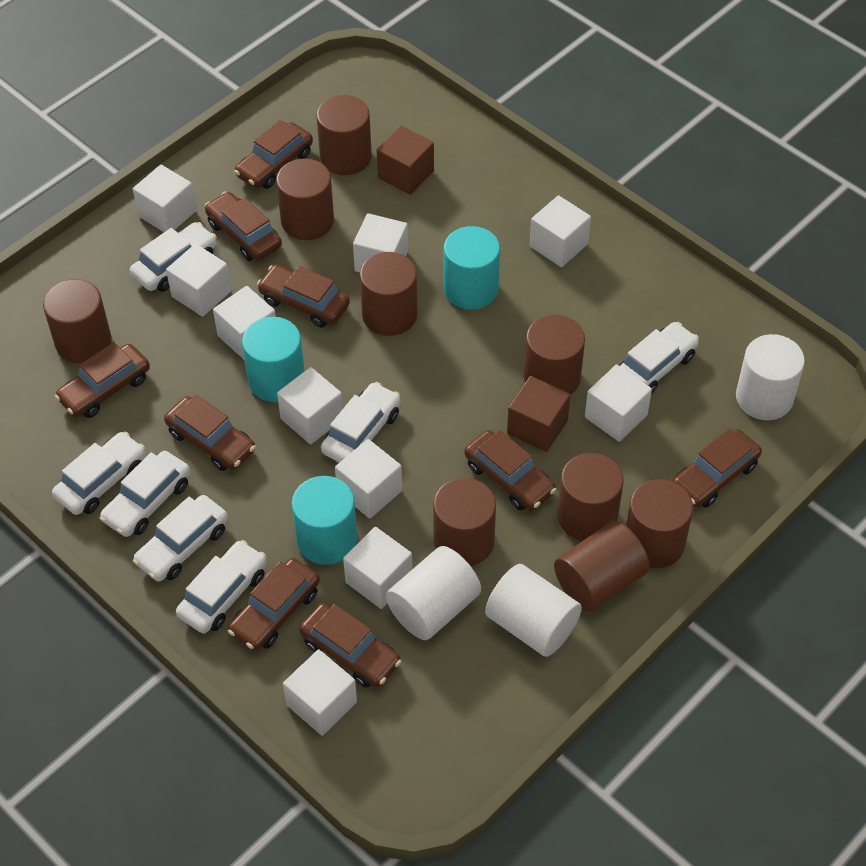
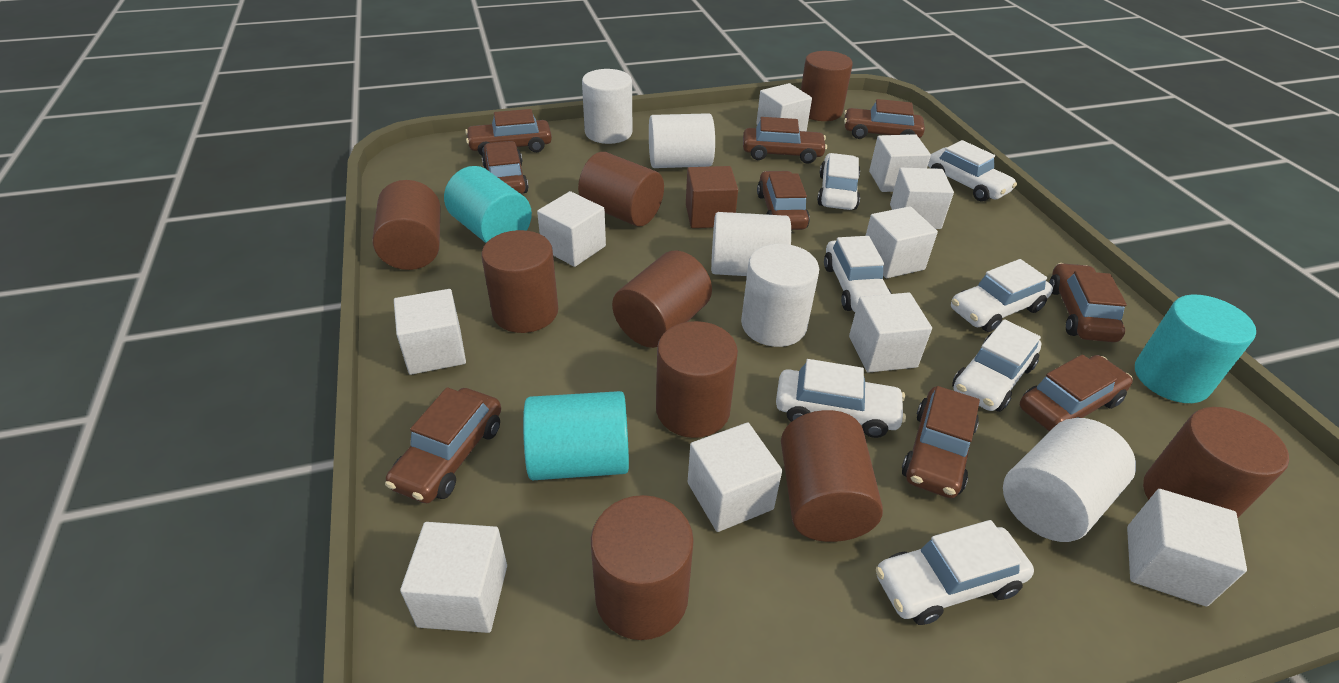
brown cube: [377,126,434,195] [507,376,570,452] = 2 -> [686,166,738,228] = 1
white cylinder: [386,546,481,640] [485,564,582,657] [736,334,805,420] = 3 -> [582,69,632,144] [649,113,715,168] [711,212,791,276] [741,244,819,347] [1003,418,1136,542] = 5

